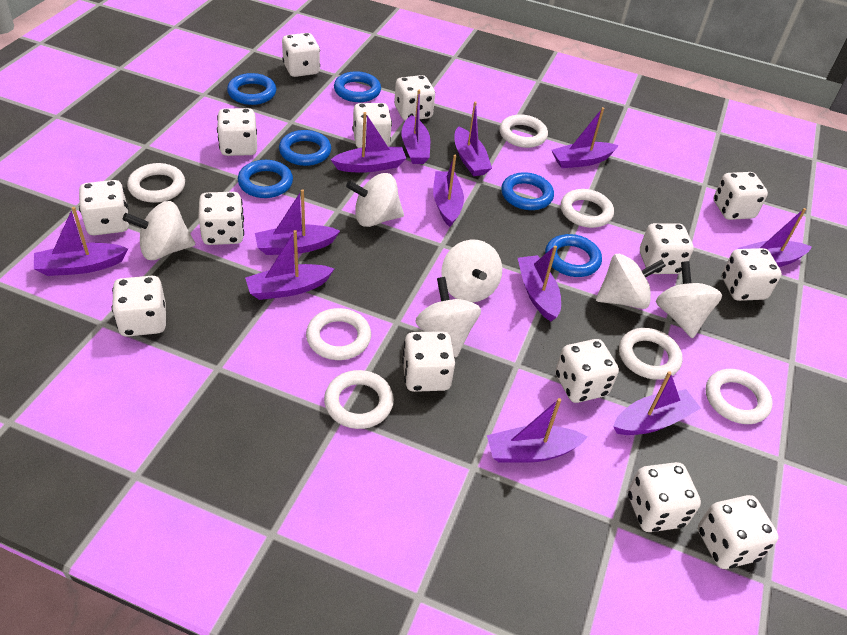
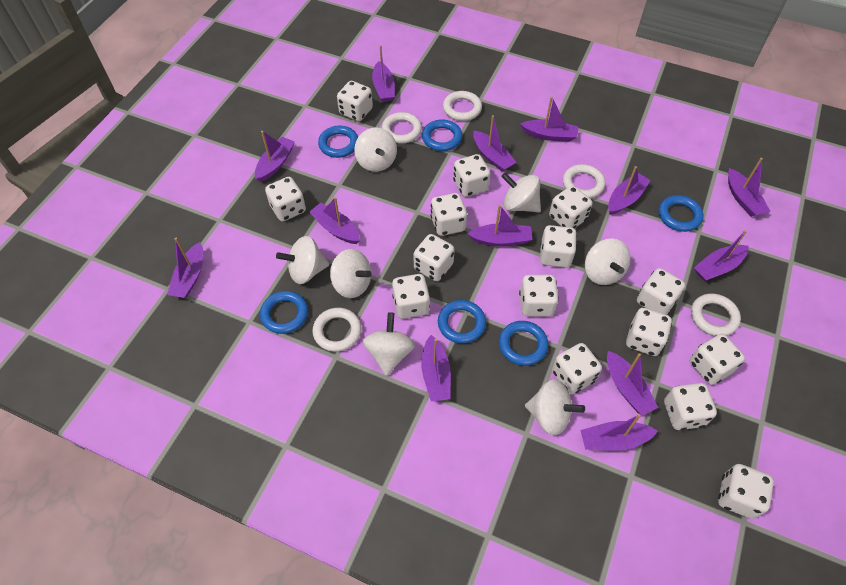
purple boat: [34,207,128,276] [245,230,334,300] [255,189,340,255] [331,112,407,173] [402,90,430,164] [433,155,464,227] [455,101,492,176] [487,398,588,463] [518,246,561,322] [551,107,619,168] [613,371,701,435] [738,208,812,267] = 12 -> [167,238,203,298] [255,131,295,182] [309,197,360,244] [372,45,395,102] [421,335,451,401] [467,205,532,246] [473,115,517,171] [520,96,578,142] [580,414,658,451] [607,351,658,416] [608,166,651,215] [694,230,749,281] [728,158,770,217] = 13
white dice: [79,180,129,235] [112,276,166,337] [198,192,244,245] [217,108,257,156] [282,33,320,77] [352,103,392,148] [394,75,435,121] [402,331,455,392] [555,339,619,403] [628,462,701,532] [640,223,694,274] [698,495,779,569] [713,172,768,220] [722,248,782,301] = 14 -> [265,177,306,221] [337,81,373,121] [392,274,430,319] [413,234,455,281] [431,193,467,236] [453,154,490,197] [519,275,559,316] [540,225,577,268] [549,186,592,229] [552,343,602,394] [626,308,672,356] [637,268,685,315] [664,383,717,430] [690,334,745,385] [718,464,774,519] = 15
white ring: [127,163,185,203] [306,308,371,360] [324,370,394,429] [499,114,548,148] [561,189,614,228] [619,328,683,380] [706,369,773,424] = 7 -> [312,308,362,352] [382,112,422,144] [443,91,482,121] [563,164,605,198] [691,293,741,336] = 5
white spinning top: [123,201,195,260] [346,173,404,227] [415,277,481,357] [441,240,502,302] [596,254,666,309] [656,261,722,338] = 6 -> [276,236,329,284] [330,249,372,298] [354,127,397,172] [363,312,415,376] [501,172,541,212] [525,379,585,436] [585,238,630,285] = 7

